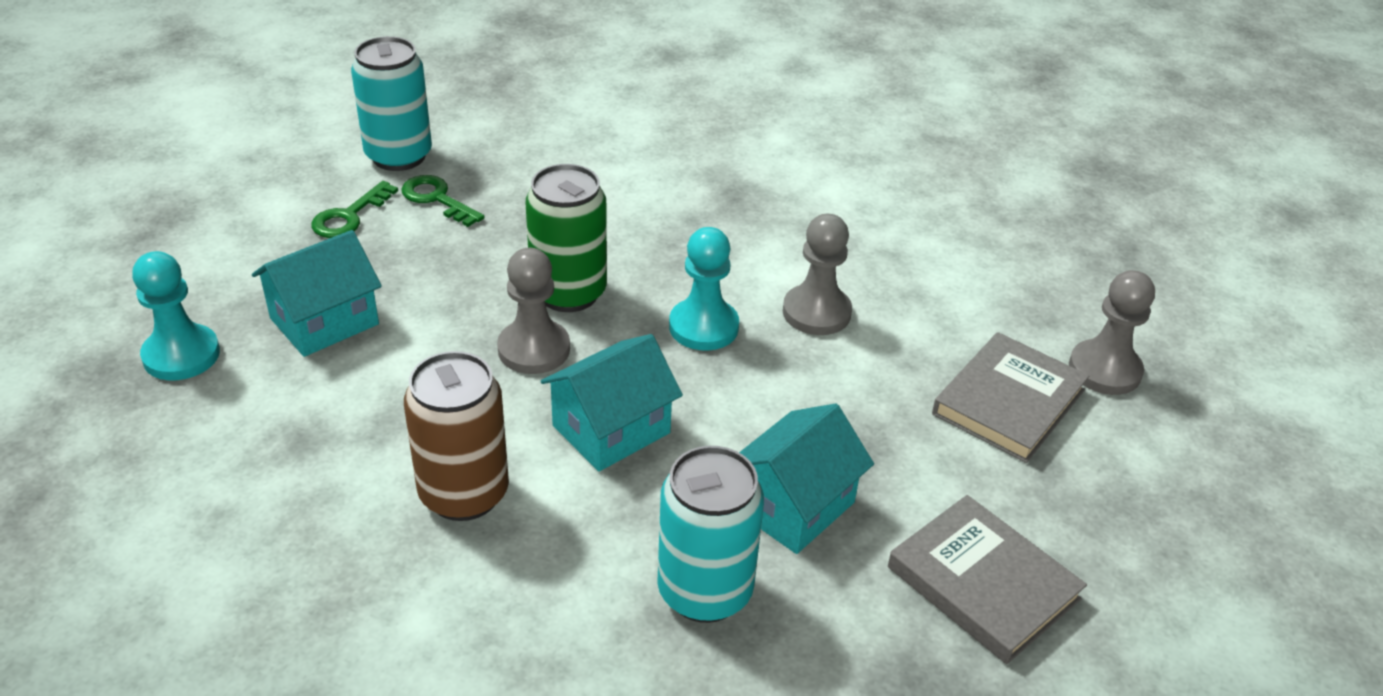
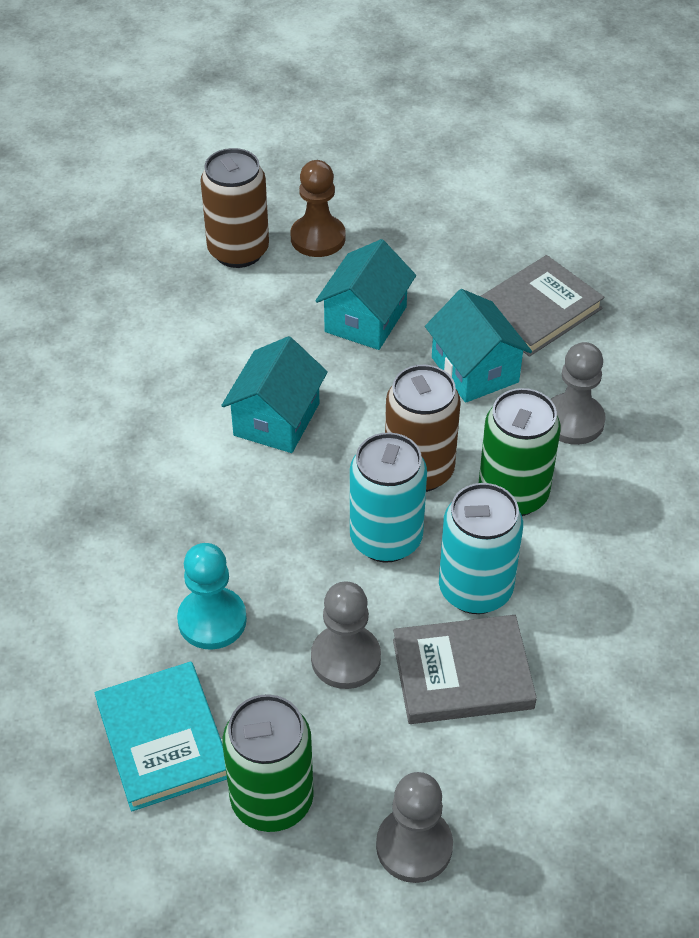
brown can: [404,351,509,521] = 1 -> [201,148,269,268] [385,365,461,492] = 2
brown pawn: none = 0 -> [290,160,346,257] = 1
green can: [526,164,607,312] = 1 -> [223,694,314,832] [479,388,561,516] = 2
green key: [311,181,398,238] [401,175,485,227] = 2 -> none = 0
turquoise book: none = 0 -> [95,661,227,812] = 1
turquoise pawn: [132,251,220,380] [669,227,739,351] = 2 -> [177,543,247,650] = 1

